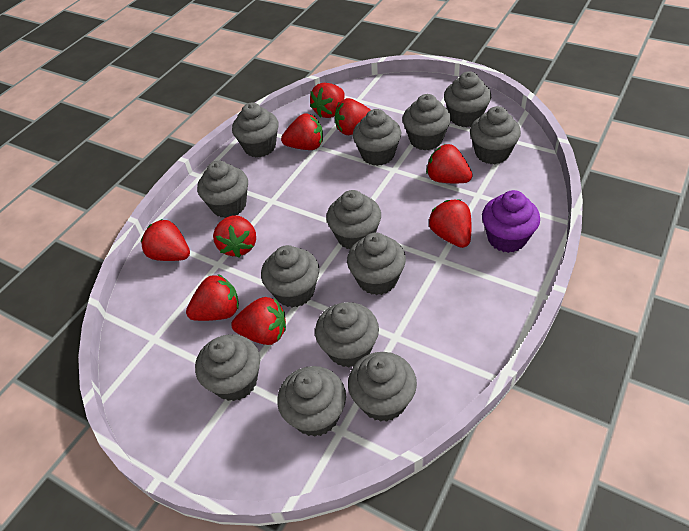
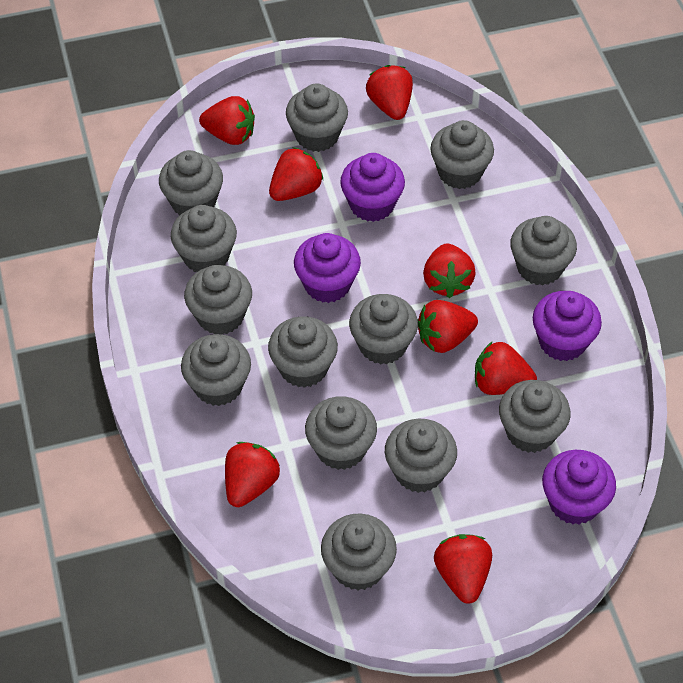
purple cupcake: [482,190,540,253] = 1 -> [294,233,361,303] [340,153,405,222] [533,291,602,361] [542,450,616,525] = 4
red strawberry: [141,219,190,261] [186,274,239,321] [213,215,256,258] [231,297,286,345] [281,114,323,150] [310,83,345,118] [335,98,371,135] [426,144,473,183] [429,200,472,248] = 9 -> [199,96,255,145] [225,442,280,507] [269,147,323,201] [366,65,413,120] [418,300,478,353] [423,243,476,298] [434,534,492,604] [475,341,537,395] = 8

